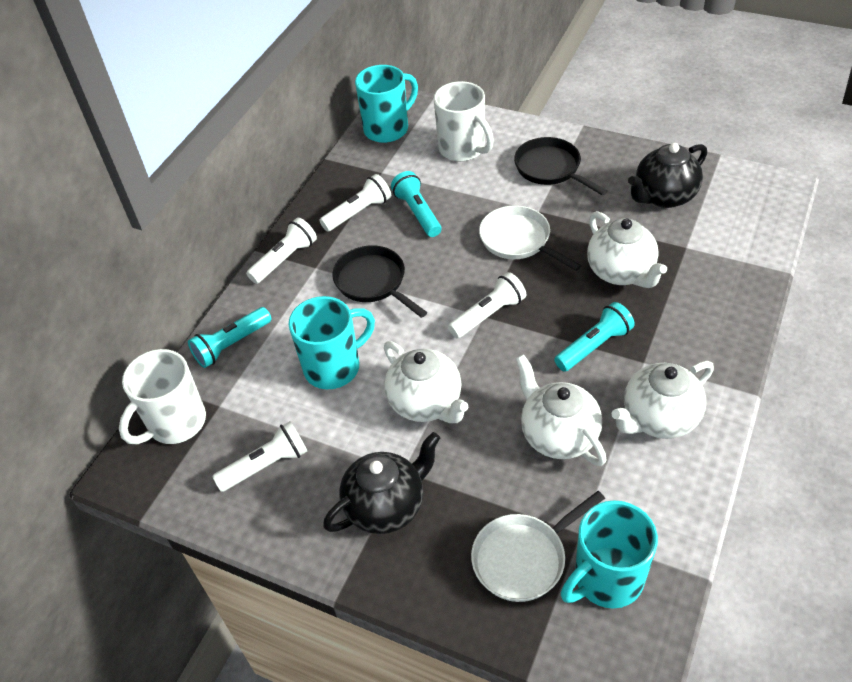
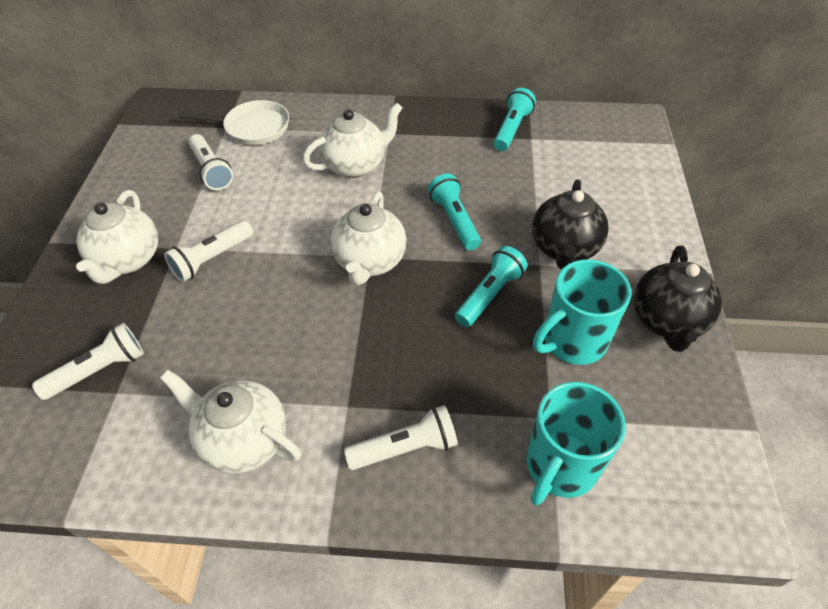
black pan: [332,245,427,318] [514,137,608,196] = 2 -> none = 0
turquoise mug: [289,296,375,389] [355,65,418,143] [561,500,658,608] = 3 -> [526,382,626,505] [533,259,631,365] = 2
white mug: [119,349,206,444] [434,81,494,161] = 2 -> none = 0
white pan: [471,491,605,602] [479,205,582,271] = 2 -> [179,100,289,145] = 1

